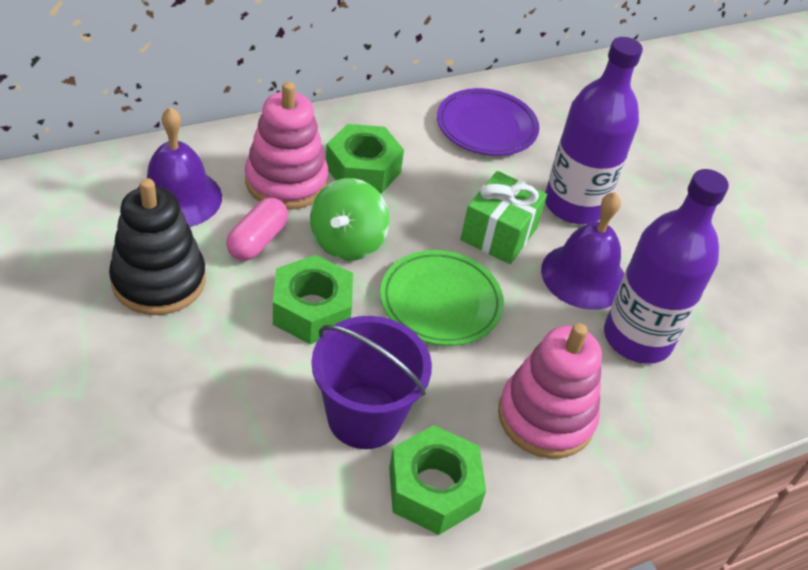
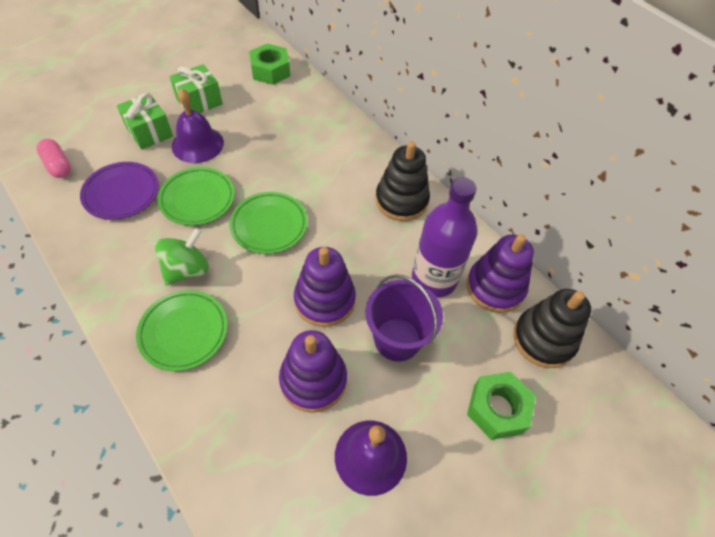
black stacking toy: [109,178,206,315] = 1 -> [375,141,430,221] [513,289,591,368] = 2
green gift: [461,171,547,264] = 1 -> [117,93,173,150] [169,64,223,113] = 2
green nut: [273,255,353,344] [326,124,404,193] [389,425,486,535] = 3 -> [249,43,290,85] [467,372,536,440] = 2
green plate: [380,250,504,346] = 1 -> [136,290,228,371] [157,167,235,226] [229,192,308,254] = 3
pink stacking toy: [245,82,328,209] [498,323,602,459] = 2 -> none = 0
purple bottle: [545,37,643,224] [604,169,729,364] = 2 -> [412,177,477,297] = 1
purple stacking toy: none = 0 -> [279,330,347,413] [294,247,356,327] [467,234,534,313] = 3

